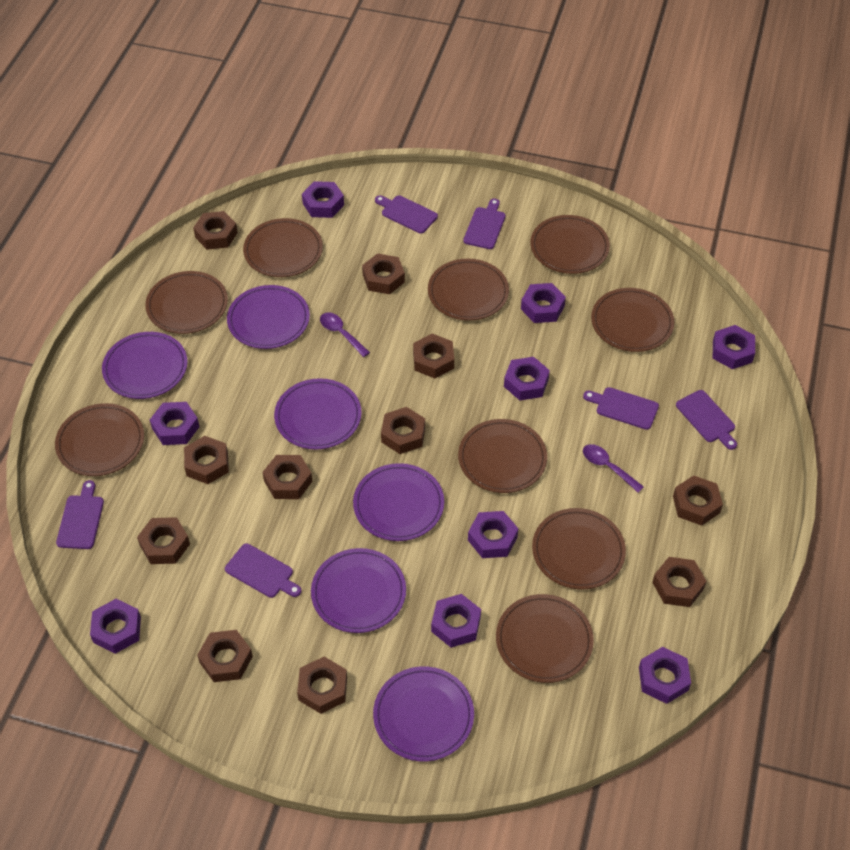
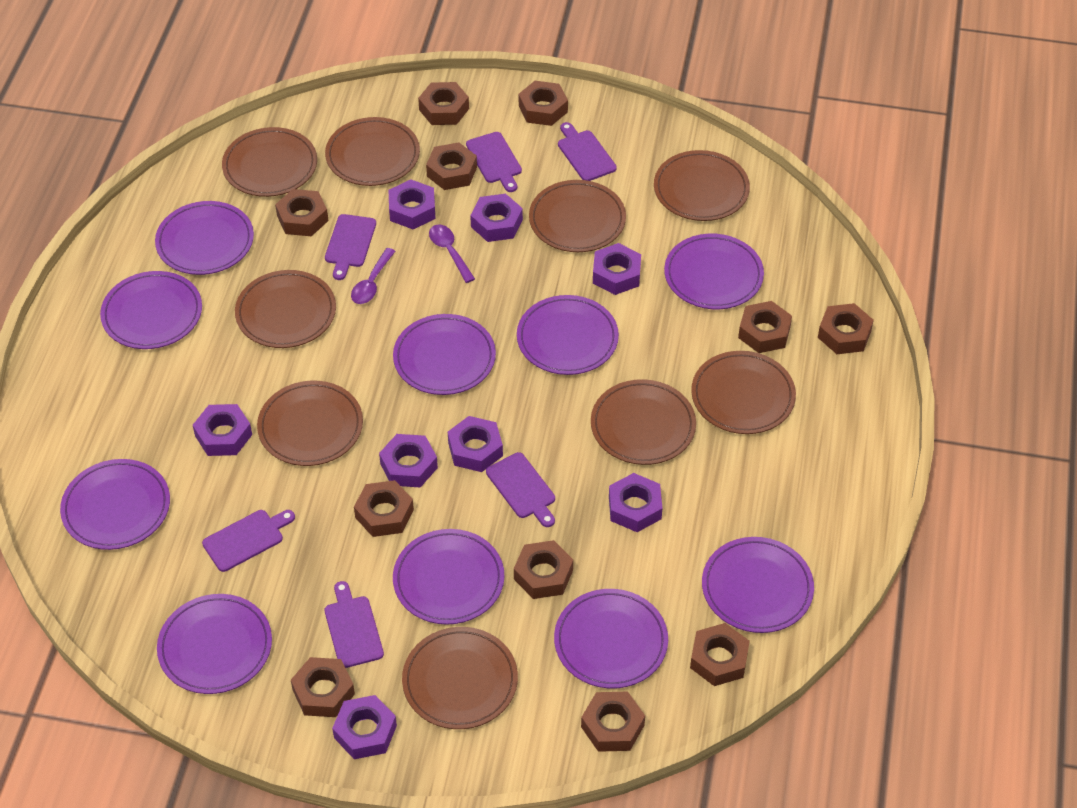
purple nut: [90,599,141,654] [150,402,200,445] [302,181,344,218] [431,594,481,648] [468,511,518,558] [504,357,550,400] [521,283,566,323] [639,647,691,704] [713,325,755,369] = 9 -> [193,404,252,456] [332,695,397,759] [379,434,438,488] [389,179,435,229] [448,416,503,472] [470,194,523,242] [593,243,641,295] [609,473,662,532] = 8
purple plate: [102,332,188,399] [227,285,310,349] [274,378,362,450] [311,548,406,633] [353,463,444,541] [373,666,474,761] = 6 -> [60,459,170,550] [100,271,202,349] [155,201,254,275] [157,594,272,694] [393,314,496,395] [393,529,504,625] [517,295,619,375] [554,589,668,688] [664,234,764,309] [702,537,814,633] = 10

